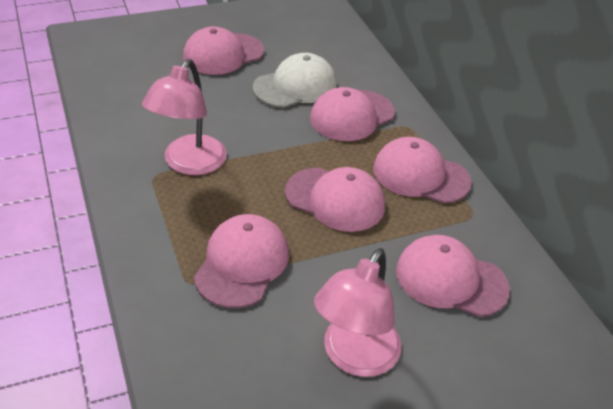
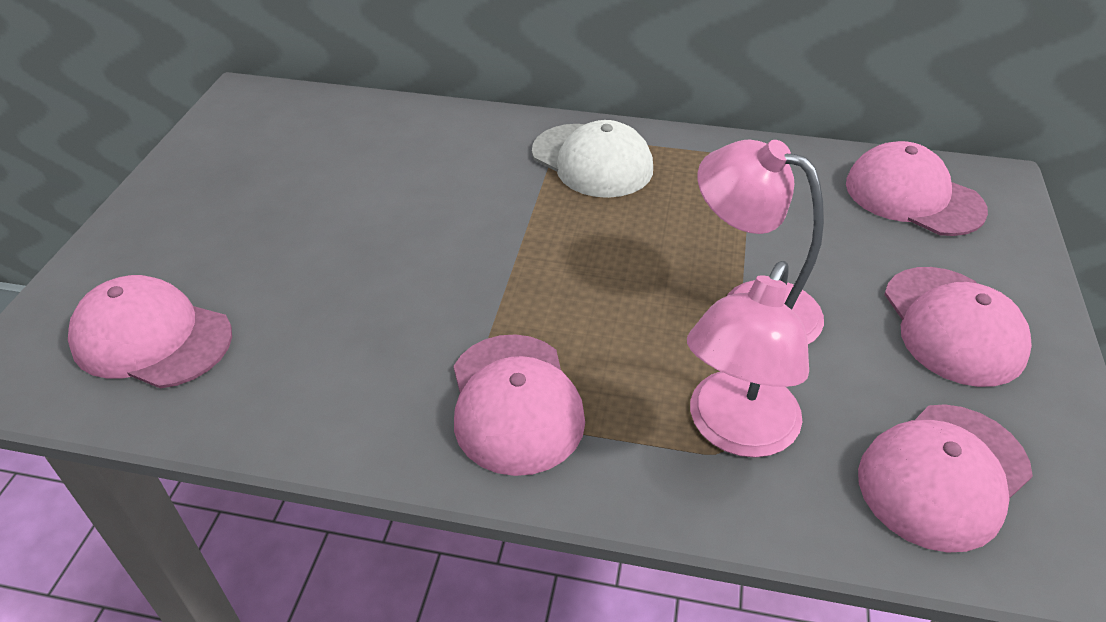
pink cap: [183,27,264,75] [194,214,289,308] [285,167,385,232] [310,87,395,141] [373,137,471,204] [396,235,510,317] = 6 -> [68,275,232,389] [454,334,585,476] [846,141,988,236] [858,404,1033,553] [884,267,1032,387] = 5

